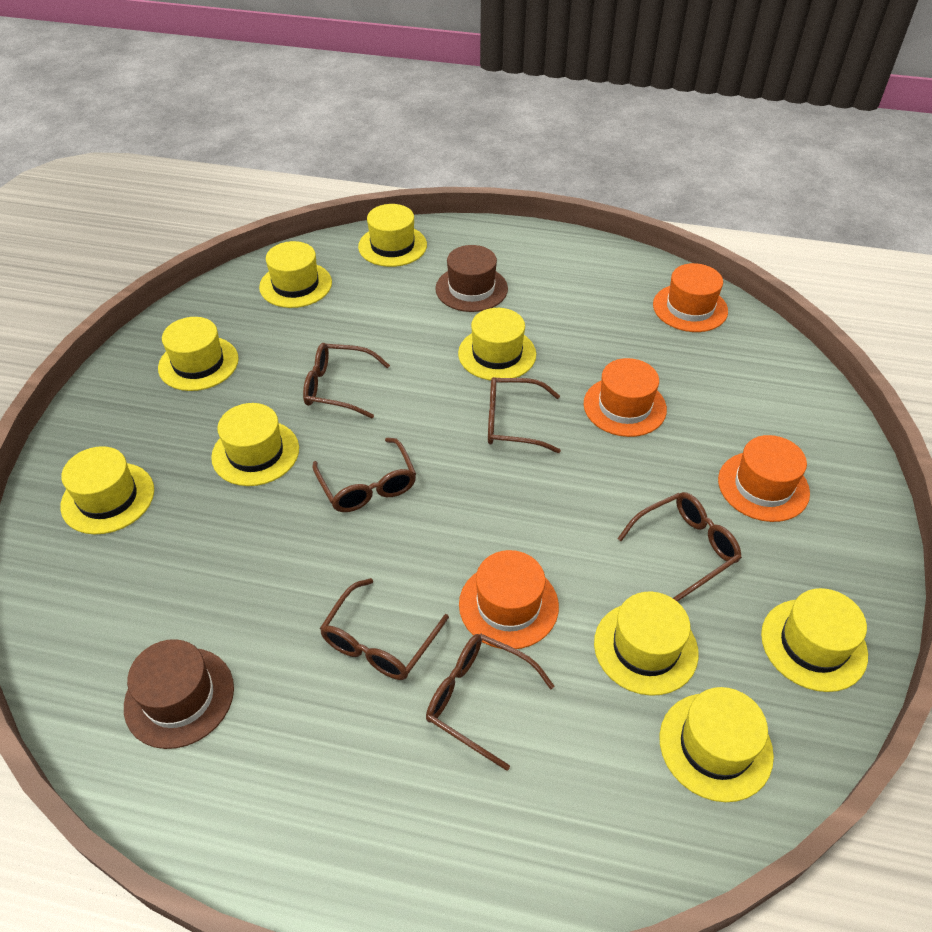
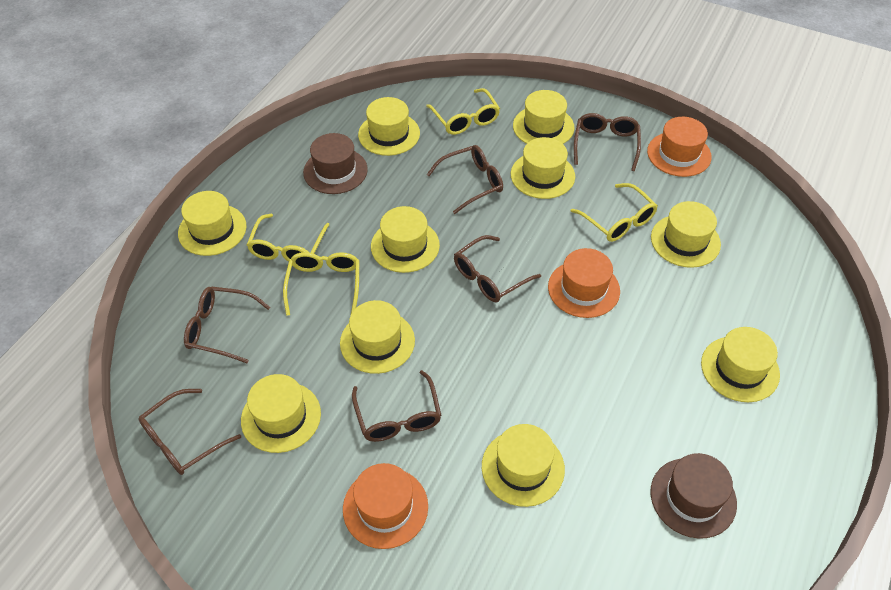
orange hat: [459,550,559,649] [584,358,667,437] [653,263,728,332] [718,435,810,522] = 4 -> [343,463,428,549] [548,248,620,318] [647,117,712,177] = 3
yellow glasses: none = 0 -> [247,214,330,262] [283,252,359,316] [426,88,500,135] [571,183,658,242] = 4
yellow hat: [60,446,154,534] [158,317,239,391] [211,403,299,486] [259,241,332,308] [358,204,427,267] [458,308,536,380] [594,591,699,696] [659,687,774,802] [761,588,868,692] = 9 -> [178,191,247,256] [241,374,321,453] [340,300,415,374] [358,97,420,156] [371,206,440,273] [482,424,565,507] [511,137,575,199] [513,90,575,144] [651,201,721,268] [701,327,780,402] = 10

